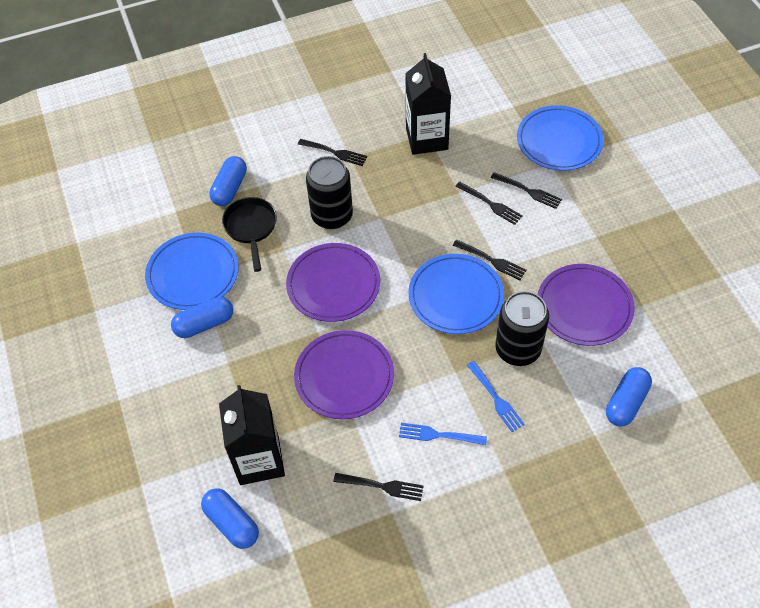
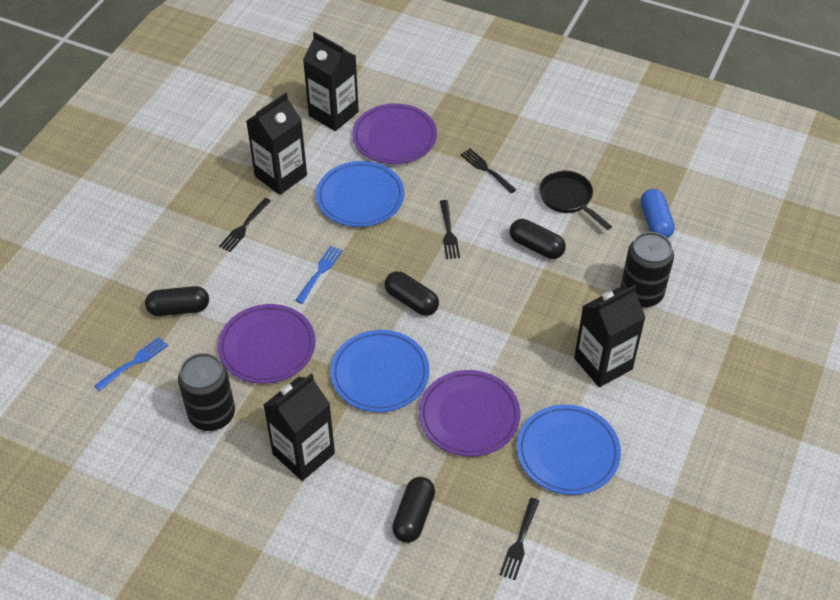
black capsule: none = 0 -> [145,286,209,316] [384,271,439,316] [392,477,435,543] [510,219,566,259] = 4
black carton: [219,385,285,485] [405,53,451,155] = 2 -> [246,92,307,195] [264,374,335,481] [303,32,359,131] [574,285,646,387] = 4
black fork: [298,139,367,166] [333,473,424,501] [453,240,527,280] [455,182,523,225] [491,172,562,209] = 5 -> [219,198,271,252] [440,200,460,259] [460,149,517,193] [499,498,540,580] = 4
blue capsule: [171,297,233,338] [201,488,259,549] [209,156,247,206] [606,367,652,427] = 4 -> [640,189,675,238] = 1

